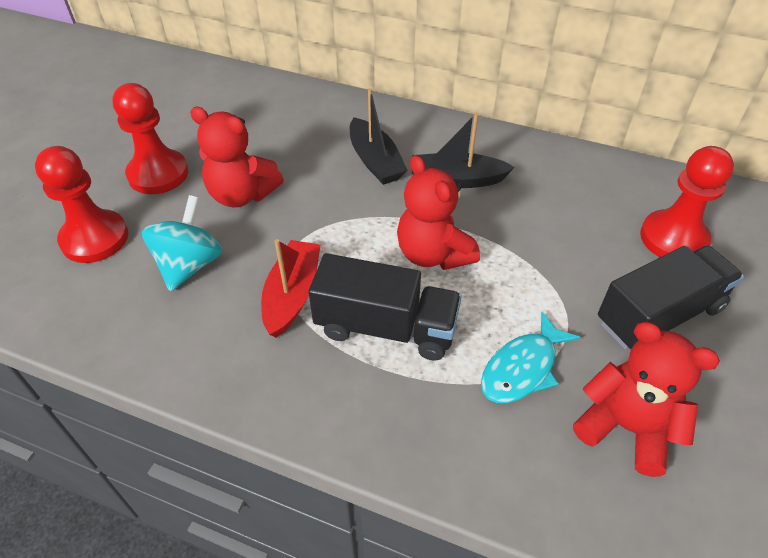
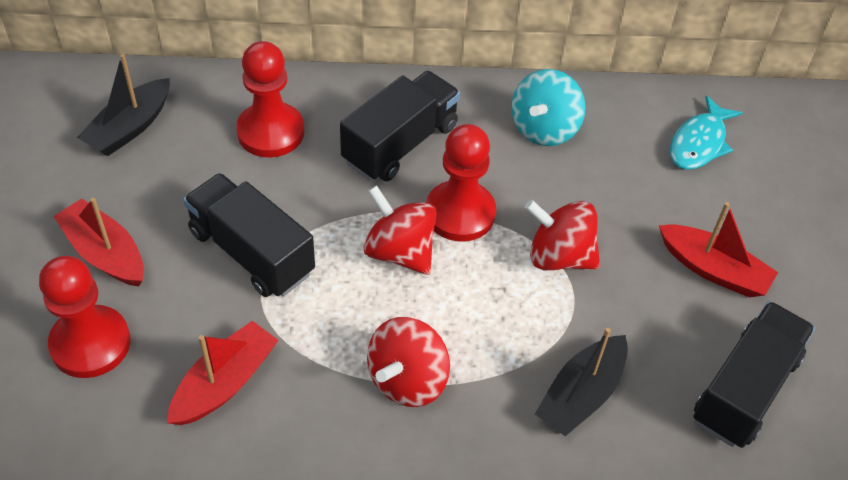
black truck: [309,253,462,361] [598,246,744,350] = 2 -> [183,173,315,297] [340,71,460,181] [694,301,815,448] = 3
red boat: [261,239,321,338] = 1 -> [53,198,144,287] [167,321,279,425] [659,202,778,298] = 3
red spinning top: none = 0 -> [364,185,437,275] [367,317,450,407] [525,200,600,270] = 3
red teddy bear: [190,107,284,207] [397,155,480,270] [573,322,720,477] = 3 -> none = 0

